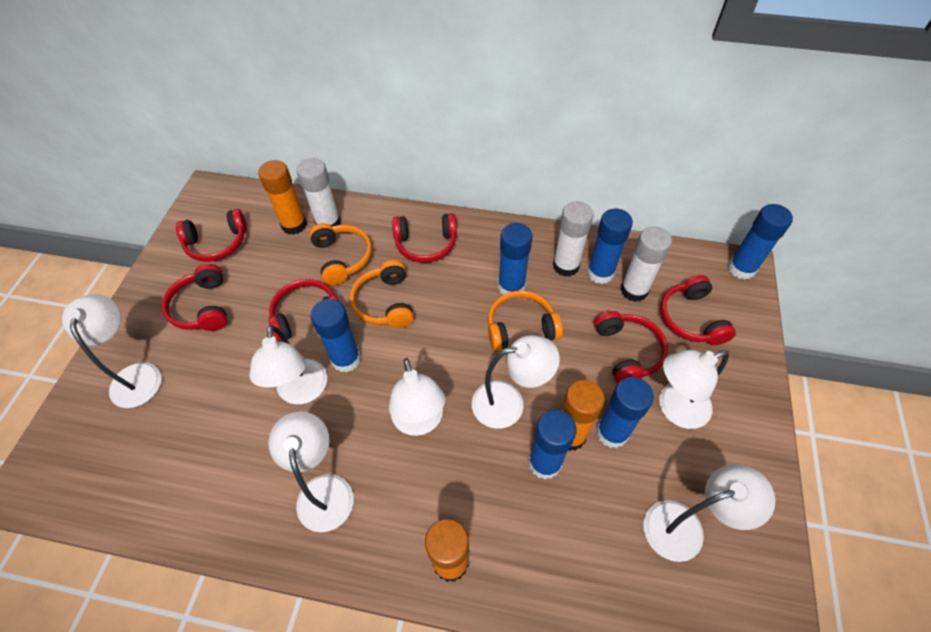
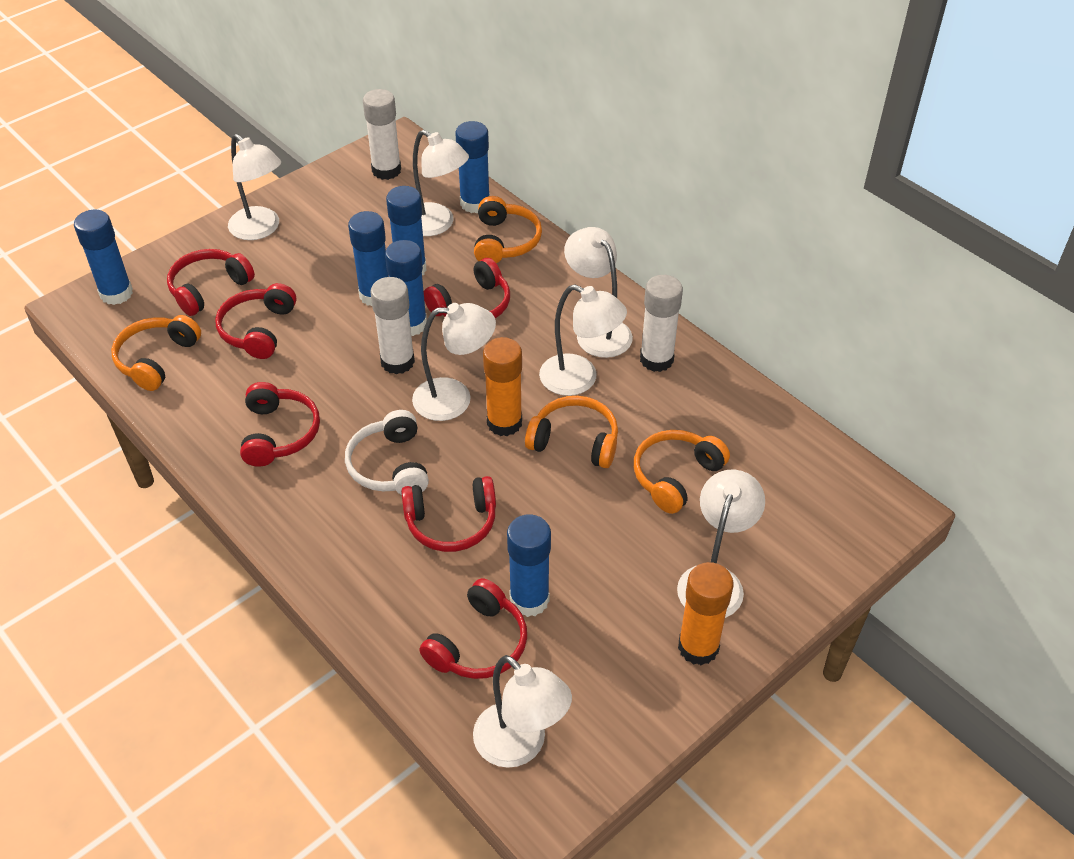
orange glue stick: [258,160,307,235] [425,519,469,582] [562,380,605,451] = 3 -> [483,337,522,436] [678,562,733,665] = 2
orange headphones: [309,223,372,285] [350,260,414,328] [488,291,563,351] = 3 -> [111,315,201,391] [474,196,542,264] [525,396,618,468] [634,430,730,514] = 4
white headphones: none = 0 -> [345,410,429,495] = 1

